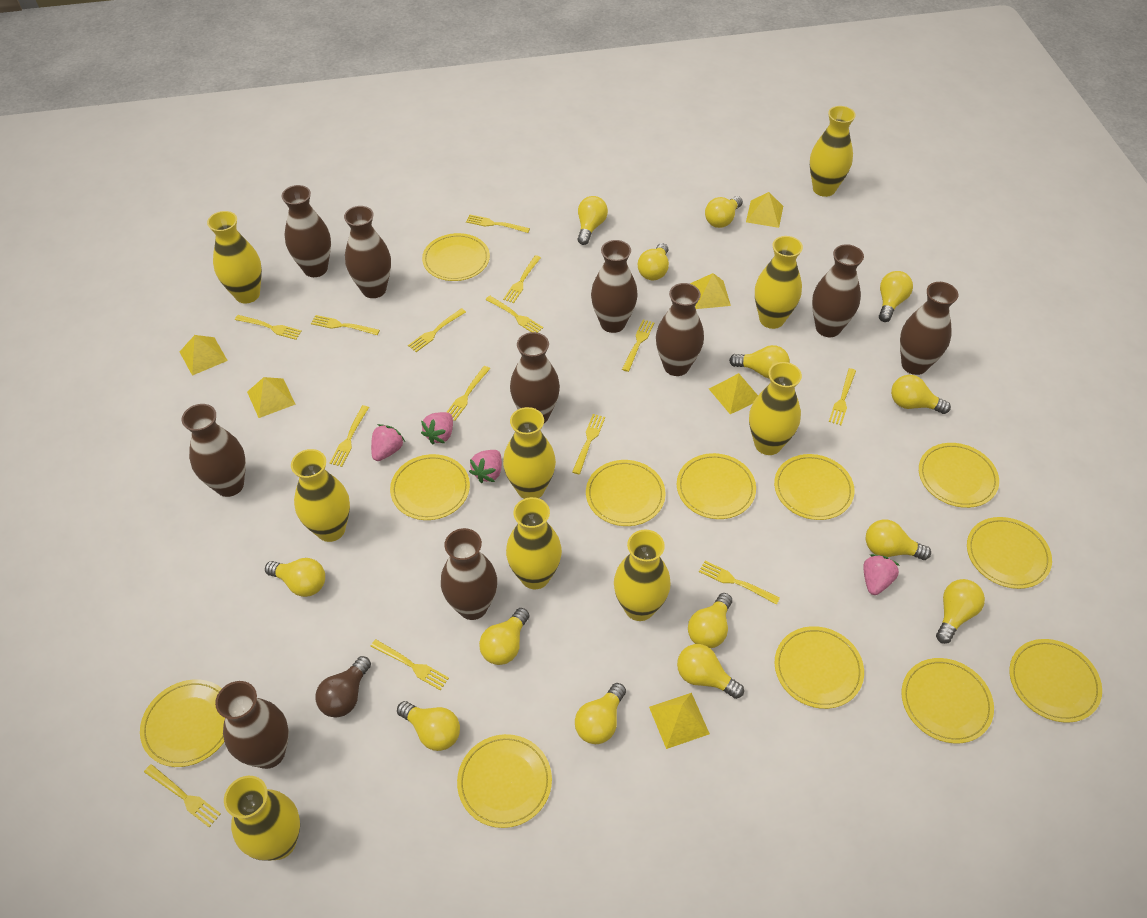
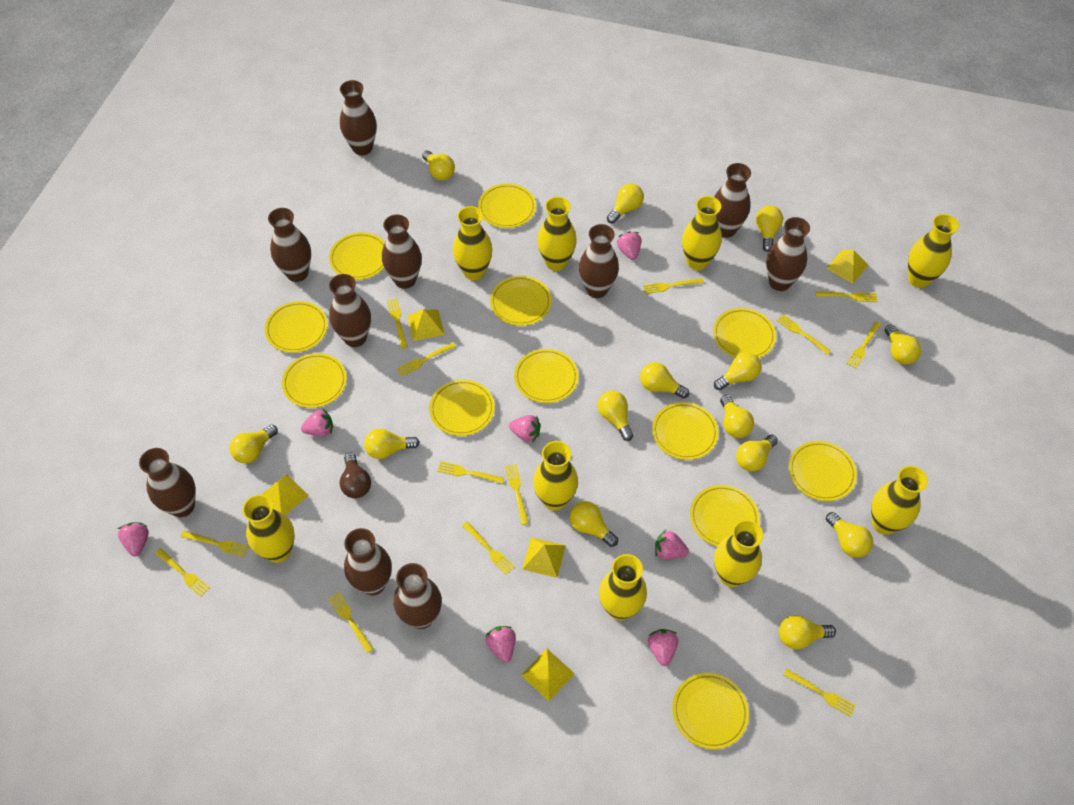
pink strawberry: [371,424,405,461] [421,412,453,444] [469,450,502,483] [863,554,900,595] = 4 -> [118,522,149,556] [301,409,333,437] [486,626,516,662] [509,415,541,443] [617,231,641,260] [648,629,678,666] [655,530,689,560] = 7
yellow fork: [144,764,221,827] [235,315,302,340] [311,315,380,335] [330,405,369,467] [370,639,449,690] [408,308,466,352] [447,366,490,421] [466,215,530,233] [485,296,543,333] [503,255,541,303] [572,414,605,474] [622,319,654,372] [699,561,780,605] [829,368,856,425] = 14 -> [155,548,210,597] [180,531,249,557] [328,592,373,653] [387,298,408,349] [397,342,456,376] [437,461,504,484] [462,521,515,575] [505,464,529,525] [643,278,704,294] [776,314,831,355] [783,669,856,717] [816,291,877,302] [846,322,881,368] = 13
yellow pyramid: [180,335,228,376] [247,377,295,418] [649,693,710,749] [690,273,731,309] [709,373,758,414] [746,192,783,228] = 6 -> [261,474,308,515] [408,309,445,341] [521,649,575,701] [522,537,566,578] [826,250,868,284] = 5

